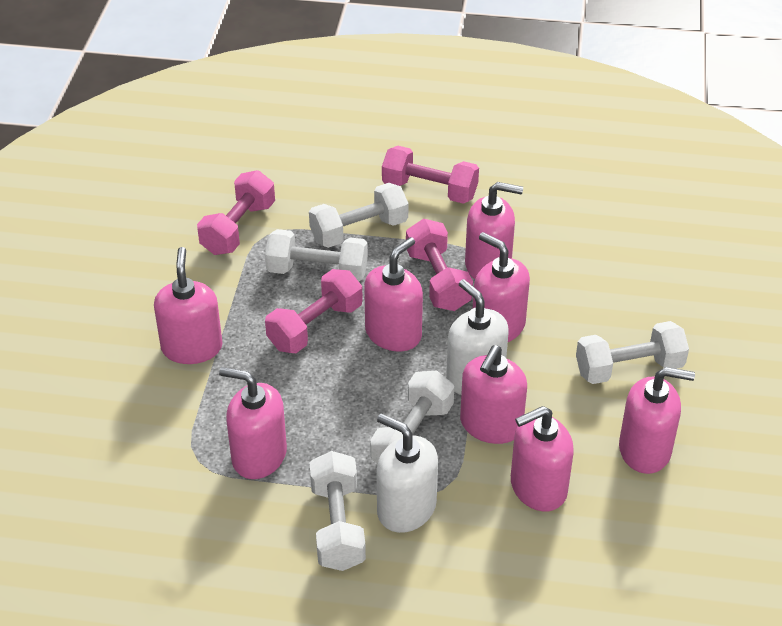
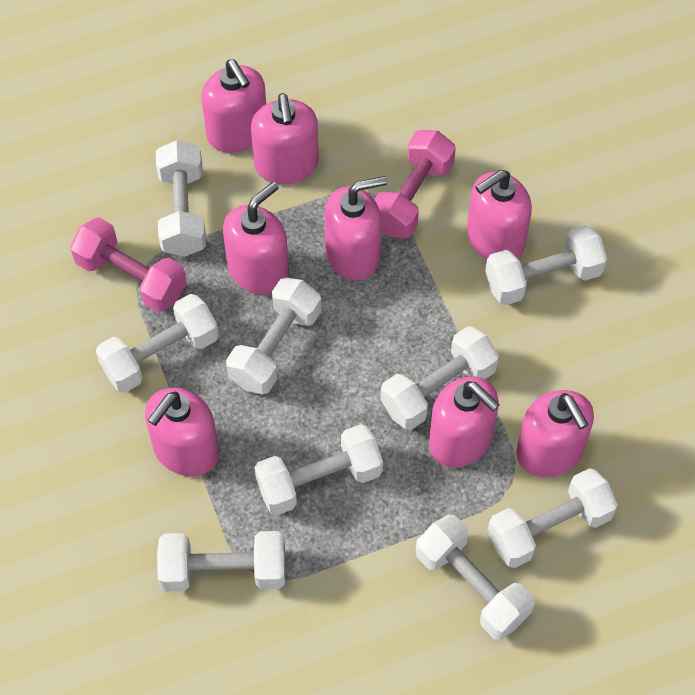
pink dumbbell: [197,170,275,255] [265,269,363,353] [382,146,479,204] [406,219,473,311] = 4 -> [70,217,187,312] [374,130,456,238] = 2
white dumbbell: [265,229,368,281] [309,183,408,248] [309,451,366,571] [370,371,454,464] [576,321,689,384] = 5 -> [96,294,219,393] [156,140,206,257] [157,531,285,592] [226,278,321,395] [254,424,383,515] [380,326,499,430] [416,514,534,640] [485,225,607,305] [487,468,618,568] = 9
white soap dispenser: [377,414,438,533] [446,279,509,395] = 2 -> none = 0

